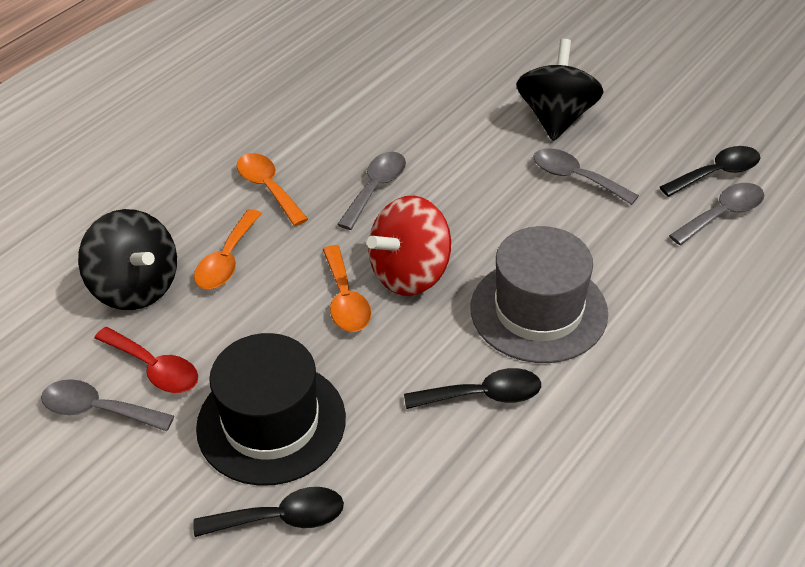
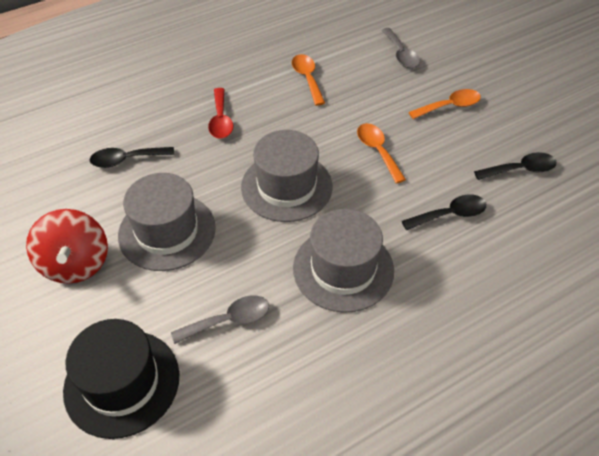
black spinning top: [78,209,177,310] [517,39,603,141] = 2 -> none = 0
grey hat: [471,226,608,363] = 1 -> [118,173,216,271] [241,130,333,222] [293,209,394,313] = 3
grey spoon: [41,379,174,431] [337,152,406,230] [534,148,639,205] [669,183,764,245] = 4 -> [171,295,269,344] [381,28,420,68] = 2

